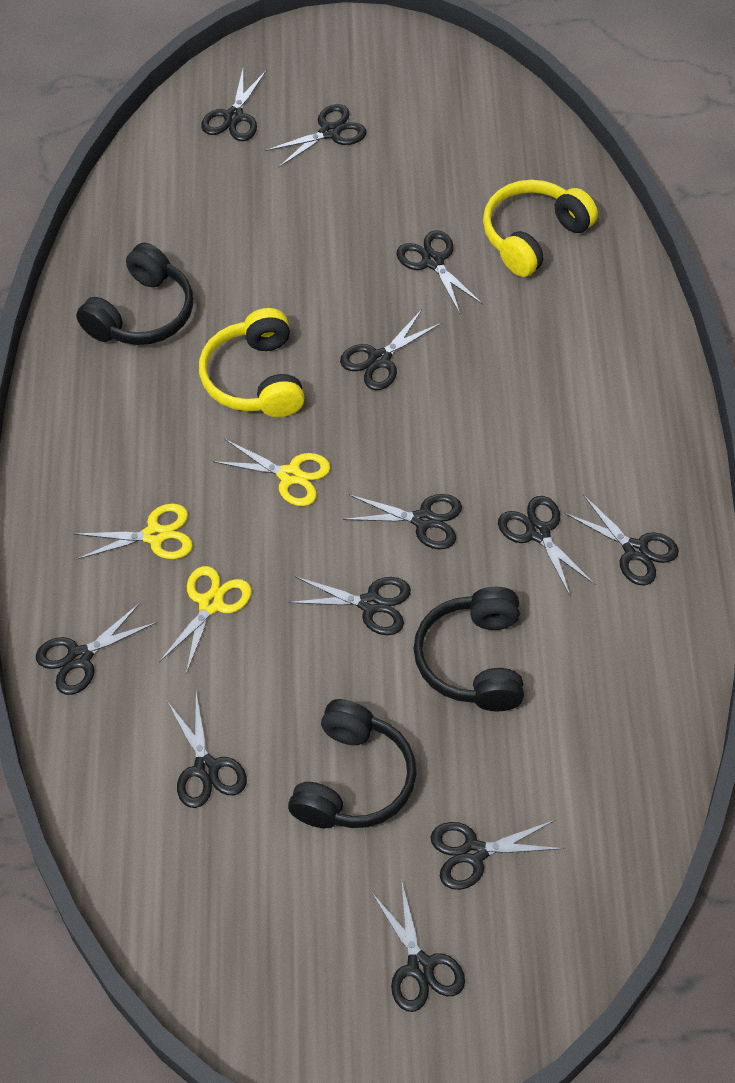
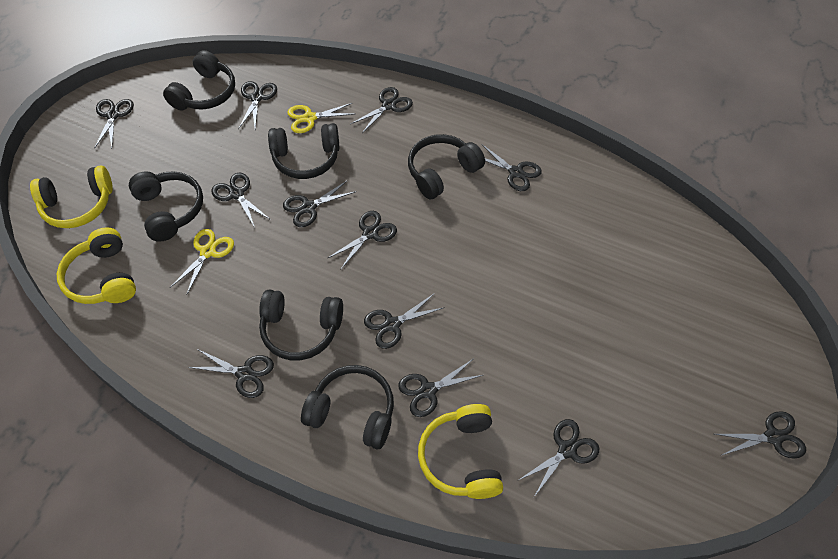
black headphones: [76,243,193,345] [288,699,417,828] [414,587,524,711] = 3 -> [129,171,203,242] [163,50,235,111] [259,289,343,360] [268,123,339,179] [301,365,394,449] [408,134,485,200] = 6
yellow headphones: [199,308,305,417] [483,180,598,277] = 2 -> [30,165,113,228] [57,227,136,304] [418,404,503,499] = 3
yellow scissors: [75,503,193,559] [159,566,252,674] [213,439,330,506] = 3 -> [170,229,234,295] [287,103,354,133] = 2

